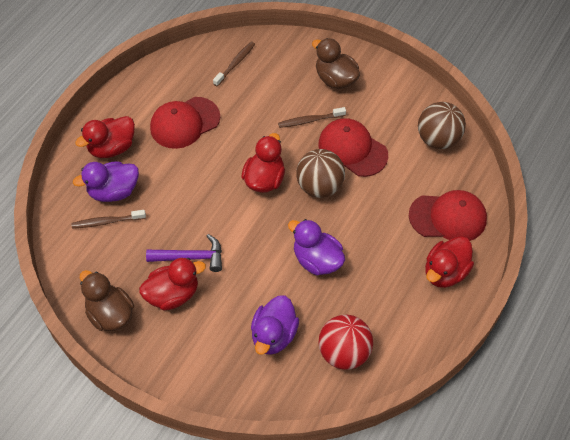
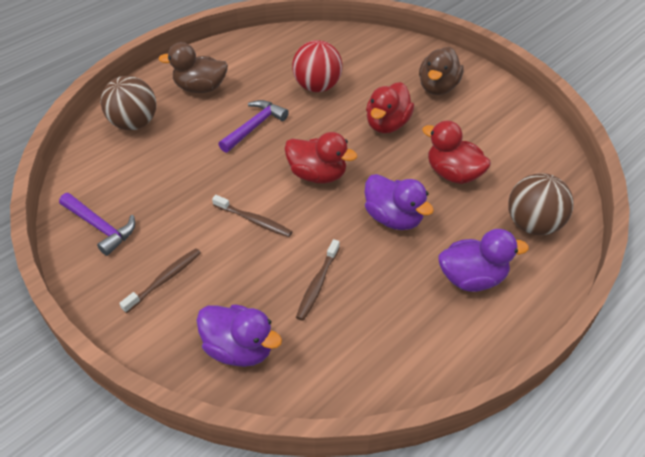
purple hammer: [146,234,222,272] = 1 -> [59,193,135,256] [218,100,289,153] = 2
red cap: [150,97,220,149] [319,118,388,177] [409,190,487,241] = 3 -> none = 0
red duck: [75,116,135,158] [139,258,206,311] [241,133,285,193] [425,236,474,288] = 4 -> [285,132,357,184] [366,82,414,133] [422,120,491,184] = 3

